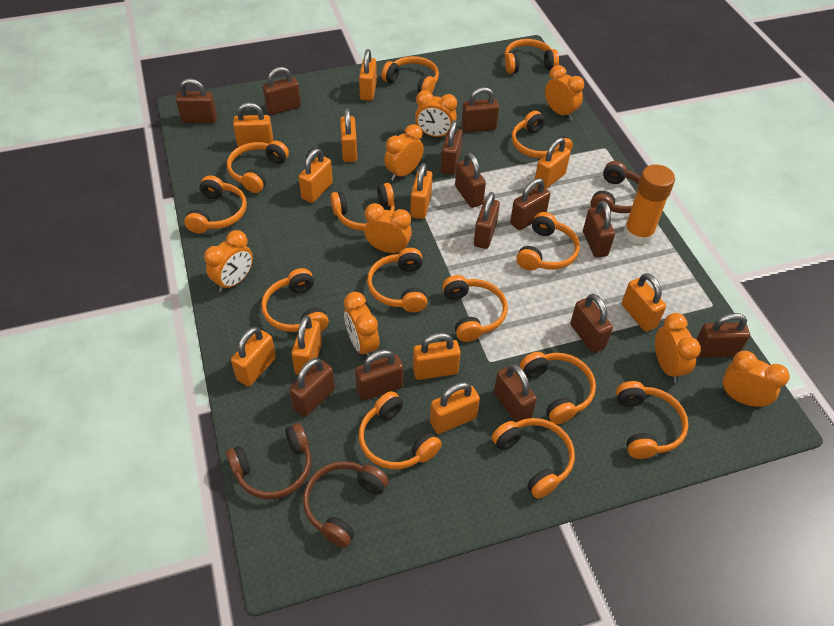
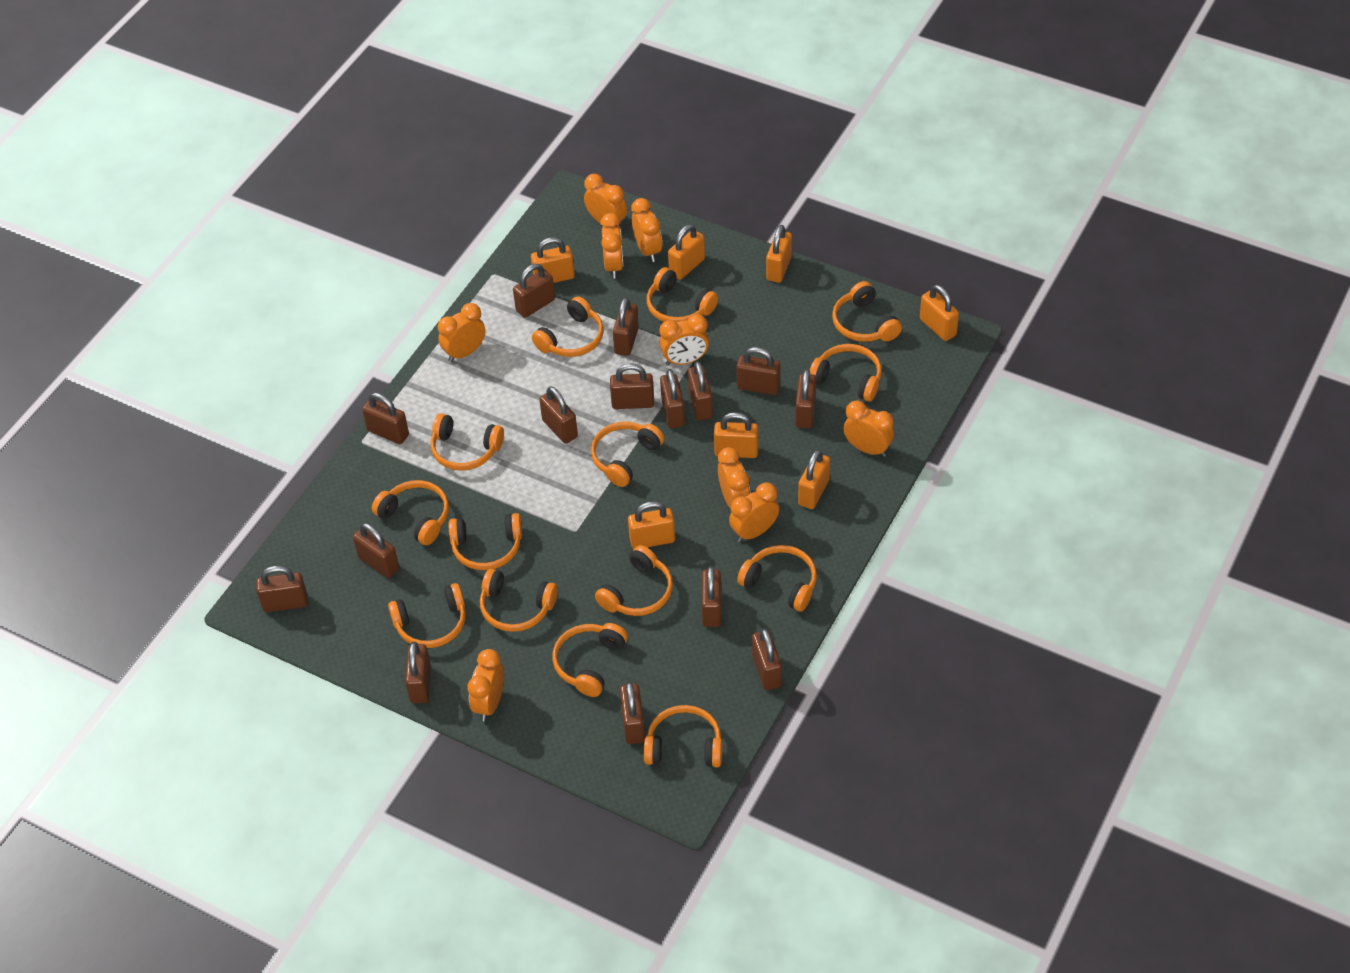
brown headphones: [226,423,311,499] [303,461,389,548] [590,161,641,213] = 3 -> none = 0
brown padlock: [176,78,217,123] [263,67,301,115] [289,358,335,417] [355,349,403,401] [441,120,463,175] [455,153,486,208] [461,87,499,133] [474,192,500,249] [494,364,537,422] [510,178,550,230] [570,294,613,353] [583,201,615,257] [696,313,750,358] = 13 -> [256,565,308,612] [353,523,399,578] [362,393,409,444] [405,642,431,703] [513,264,555,318] [539,386,578,444] [610,363,654,409] [613,297,639,356] [620,682,645,744] [660,369,685,428] [688,361,713,421] [702,566,721,627] [736,347,780,395] [752,628,782,690] [795,369,816,428] = 15
orange clock: [204,230,253,292] [344,292,379,357] [364,203,412,253] [384,124,424,181] [415,90,457,137] [545,65,584,120] [655,313,701,383] [721,351,790,408] = 8 -> [438,303,486,362] [467,649,504,721] [584,174,627,229] [600,213,623,279] [631,198,662,262] [660,314,709,365] [718,447,751,509] [729,482,779,542] [843,400,894,457] = 9
orange glue stick: [623,164,675,245] = 1 -> none = 0
orange padlock: [231,327,276,386] [233,102,273,147] [291,316,322,375] [299,148,333,203] [340,108,357,162] [359,49,377,101] [410,163,432,219] [413,333,461,380] [430,382,480,434] [535,137,571,189] [622,273,666,332] = 11 -> [531,237,575,283] [628,501,675,549] [668,224,705,280] [714,412,758,458] [766,225,792,283] [798,449,830,509] [920,284,959,341] = 7

